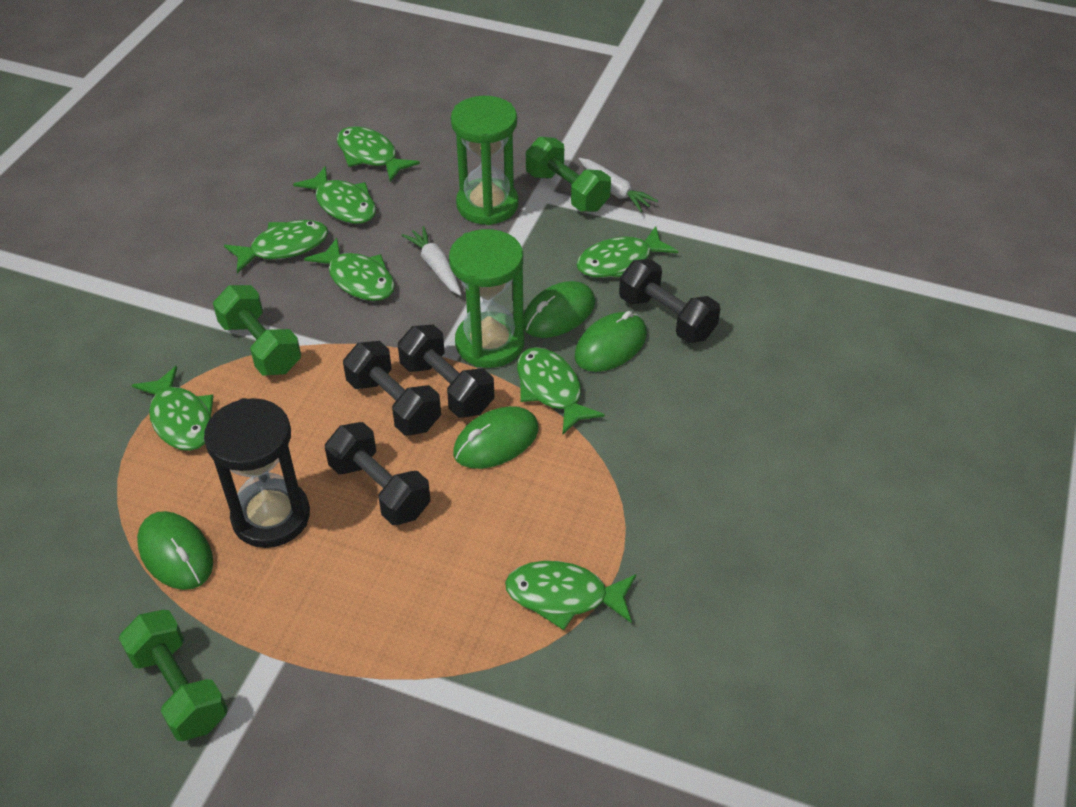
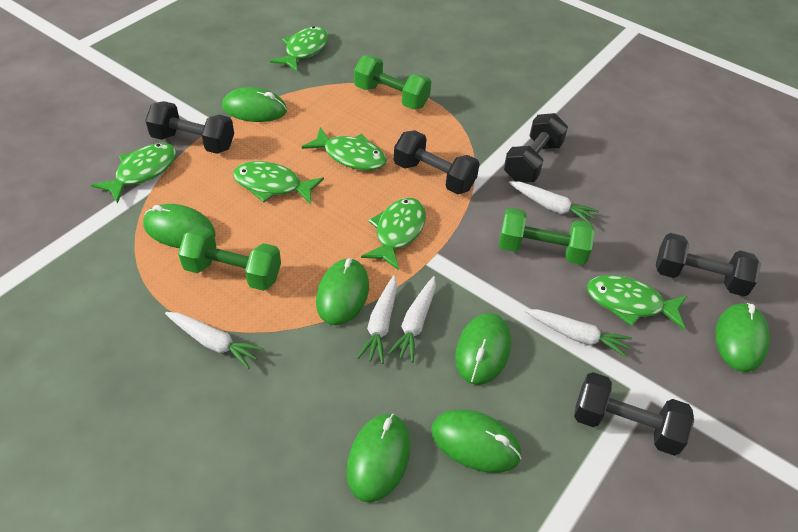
black dumbbell: [325,422,431,525] [343,341,441,436] [398,324,495,418] [619,259,720,343] = 4 -> [145,101,234,154] [394,130,480,194] [503,113,568,182] [574,372,694,456] [656,233,761,296] = 5
black hourglass: [204,398,310,548] = 1 -> none = 0
green fish: [132,366,214,451] [224,220,328,273] [293,166,376,224] [304,238,395,301] [337,126,420,182] [505,561,636,630] [517,347,605,434] [576,226,678,278] = 8 -> [91,143,176,204] [233,161,324,204] [270,26,329,72] [302,127,387,171] [361,198,426,270] [587,275,687,329] = 6
green hourglass: [449,229,524,368] [451,96,519,225] = 2 -> none = 0
green mouse: [137,511,213,590] [453,406,539,469] [523,281,595,338] [574,311,647,372] = 4 -> [143,204,216,248] [222,87,287,122] [316,258,369,325] [346,414,410,502] [431,409,522,473] [455,313,511,385] [715,303,770,372] = 7
white carrot: [401,226,462,296] [578,158,658,212] = 2 -> [165,312,264,369] [357,275,397,364] [388,276,436,362] [509,181,599,223] [525,309,632,358] = 5

